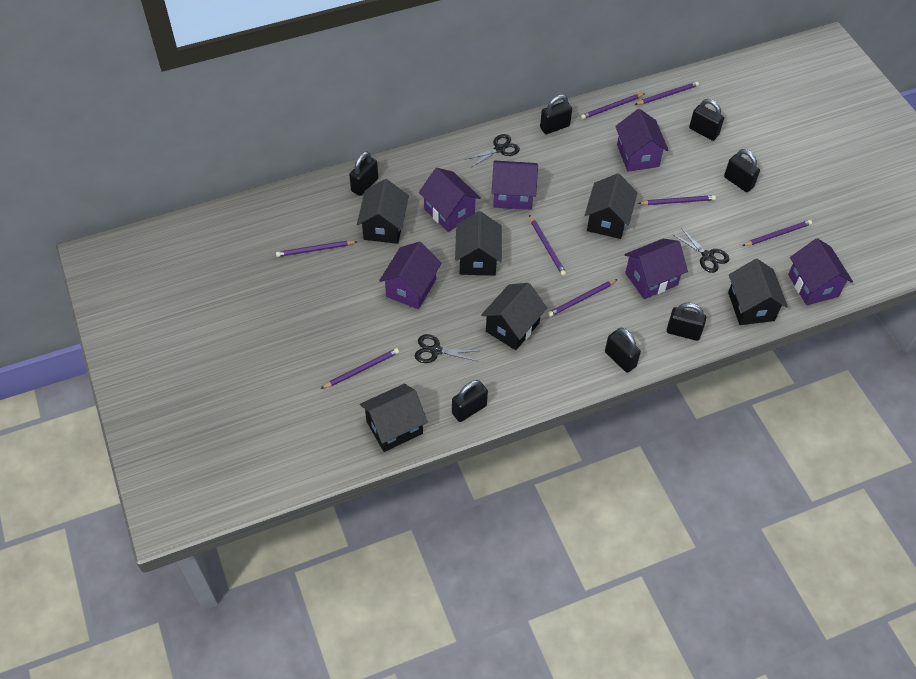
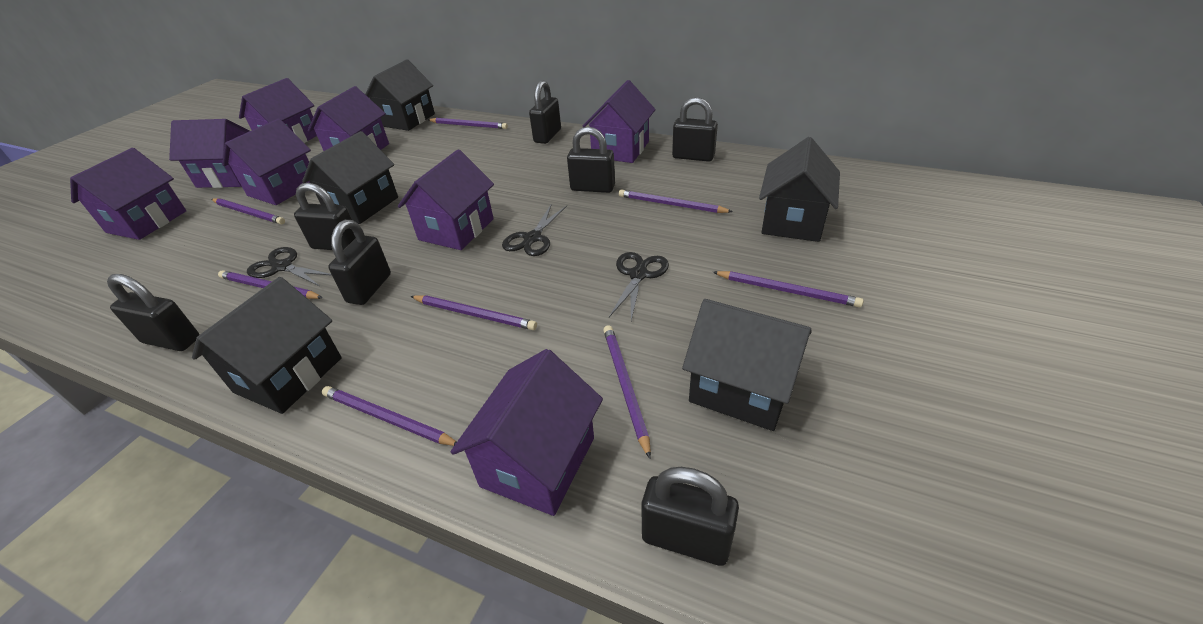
black house: [357,179,409,244] [360,384,428,452] [455,211,502,276] [481,283,547,350] [585,173,637,239] [728,259,788,325] = 6 -> [192,277,342,414] [302,131,398,224] [365,59,435,131] [682,299,812,431] [759,137,840,242] = 5
purple house: [379,241,442,309] [419,168,481,232] [492,161,538,210] [615,109,669,172] [624,239,688,299] [788,238,853,305] = 6 -> [70,148,186,240] [169,119,250,188] [222,118,311,205] [239,78,317,143] [308,86,389,151] [398,150,494,250] [451,349,603,516] [583,80,656,163] = 8

